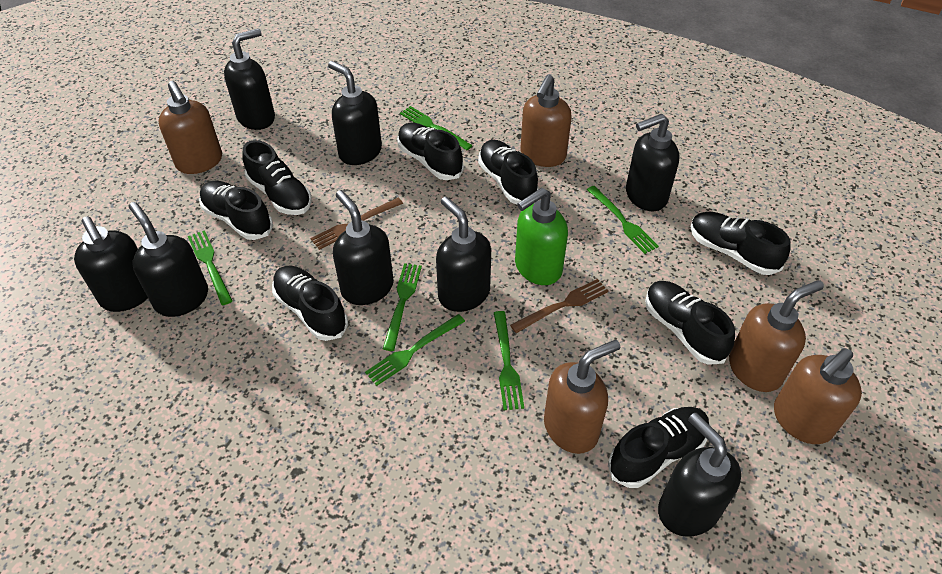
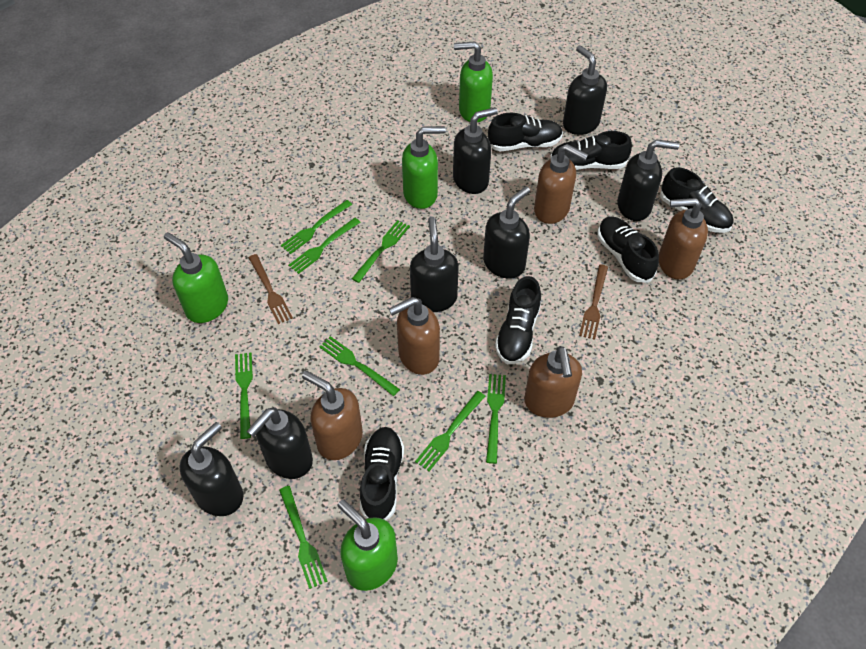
black shoe: [199,181,273,240] [243,140,312,215] [272,266,348,341] [397,123,464,180] [478,140,539,205] [608,407,710,488] [645,281,735,365] [690,212,791,275] = 8 -> [360,427,404,520] [488,113,563,151] [495,276,541,364] [550,131,632,170] [598,217,659,282] [660,167,733,233] = 6
black soap dispenser: [74,216,148,312] [129,202,208,317] [224,28,275,130] [328,61,382,165] [333,190,394,305] [436,196,491,312] [626,114,680,211] [658,413,741,537] = 8 -> [179,422,243,516] [247,407,313,479] [410,217,459,312] [453,107,498,194] [483,186,530,279] [563,45,607,135] [617,139,679,221] = 7
green fork: [188,230,233,305] [365,314,465,386] [383,263,422,351] [400,106,473,150] [494,311,524,410] [587,186,659,254] = 6 -> [235,352,253,439] [279,486,328,589] [281,200,352,254] [288,218,360,274] [319,336,400,396] [352,220,410,283] [415,391,485,471] [486,374,506,464] = 8
green soap dispenser: [515,187,568,285] = 1 -> [164,232,228,323] [337,499,398,591] [402,126,446,209] [454,41,493,122] = 4

